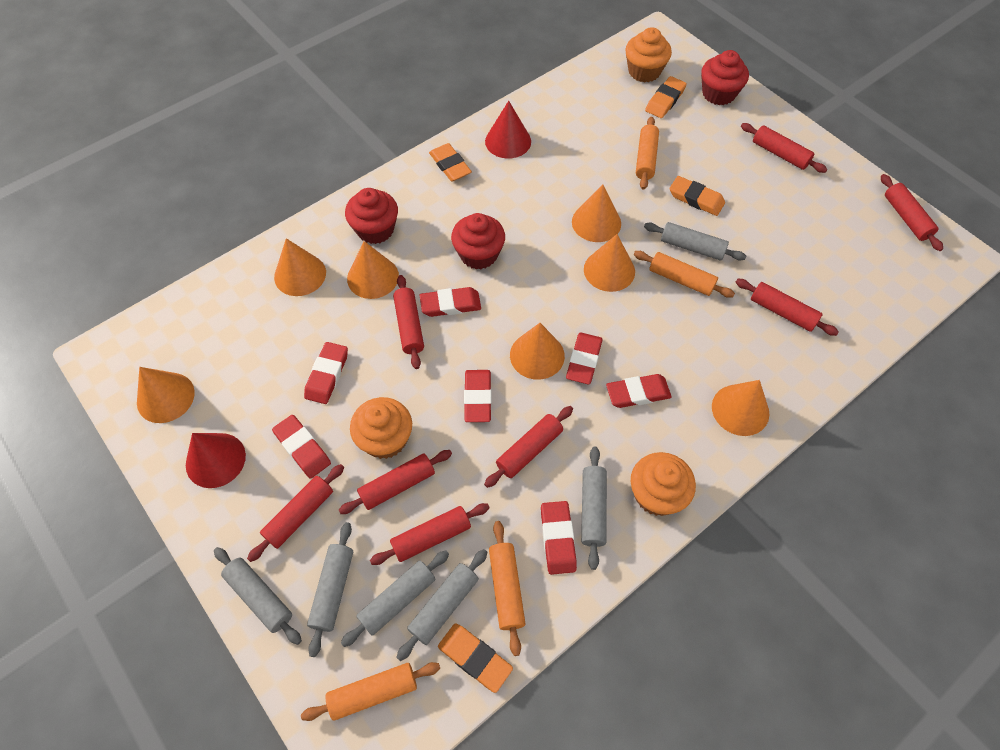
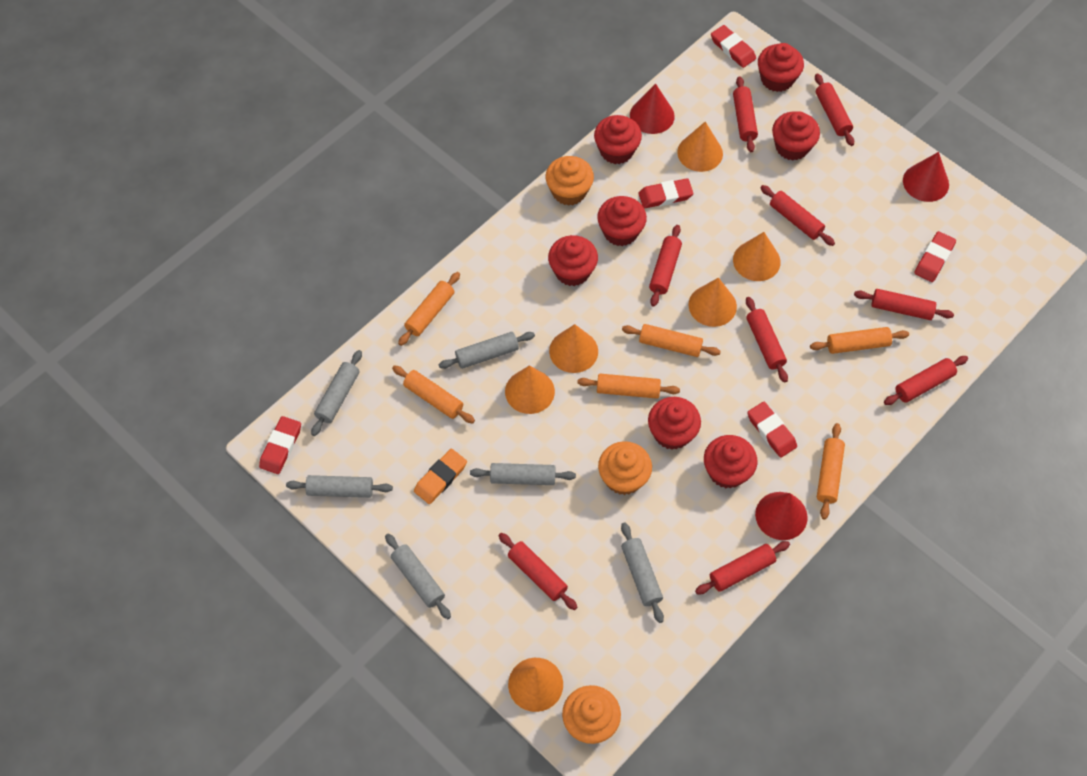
orange cone: [137,367,195,423] [274,238,326,296] [347,241,399,299] [510,323,565,380] [572,185,621,242] [584,234,635,292] [712,380,769,436] = 7 -> [505,365,555,414] [508,658,563,712] [549,324,598,373] [677,122,723,172] [688,277,737,327] [733,232,781,281] = 6
orange eraser: [429,143,472,181] [438,623,513,693] [645,76,687,118] [669,176,725,216] = 4 -> [414,449,467,504] = 1
orange rolling pin: [301,662,440,721] [489,521,526,656] [634,251,735,298] [636,117,659,190] = 4 -> [392,365,475,423] [398,272,460,346] [577,374,680,399] [622,324,721,357] [810,327,909,354] [817,423,845,520] = 6
red cone: [186,433,246,488] [485,101,531,159] = 2 -> [630,84,675,134] [755,492,808,540] [903,152,949,202] = 3
red cupcake: [345,188,398,244] [451,213,505,269] [701,50,749,105] = 3 -> [548,235,598,286] [594,115,642,164] [597,196,647,246] [648,397,701,450] [704,435,758,489] [758,43,804,92] [772,111,820,160] = 7
red eraser: [272,415,331,479] [304,342,348,404] [420,287,481,317] [464,370,491,422] [541,501,577,575] [566,333,603,384] [606,374,672,408] = 7 -> [259,416,301,474] [638,178,694,208] [711,25,756,68] [747,402,797,458] [914,231,956,282] = 5
red rolling pin: [247,464,344,562] [339,450,452,514] [370,503,490,565] [393,275,424,369] [484,406,573,488] [736,279,839,336] [741,123,827,173] [881,174,943,251] = 8 -> [499,533,578,610] [649,225,682,307] [695,541,790,594] [733,76,758,152] [746,297,788,383] [760,185,835,246] [815,73,854,146] [854,289,954,320] [884,356,968,405] = 9

